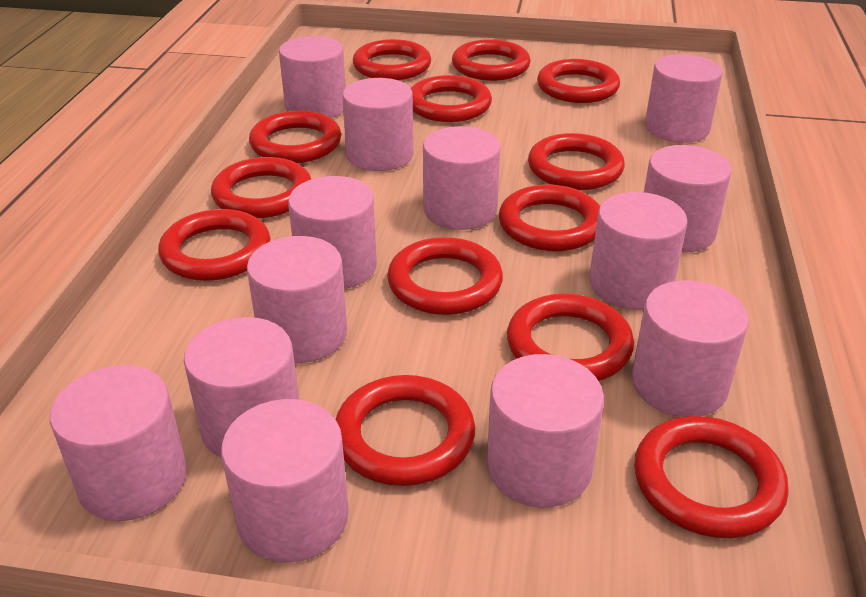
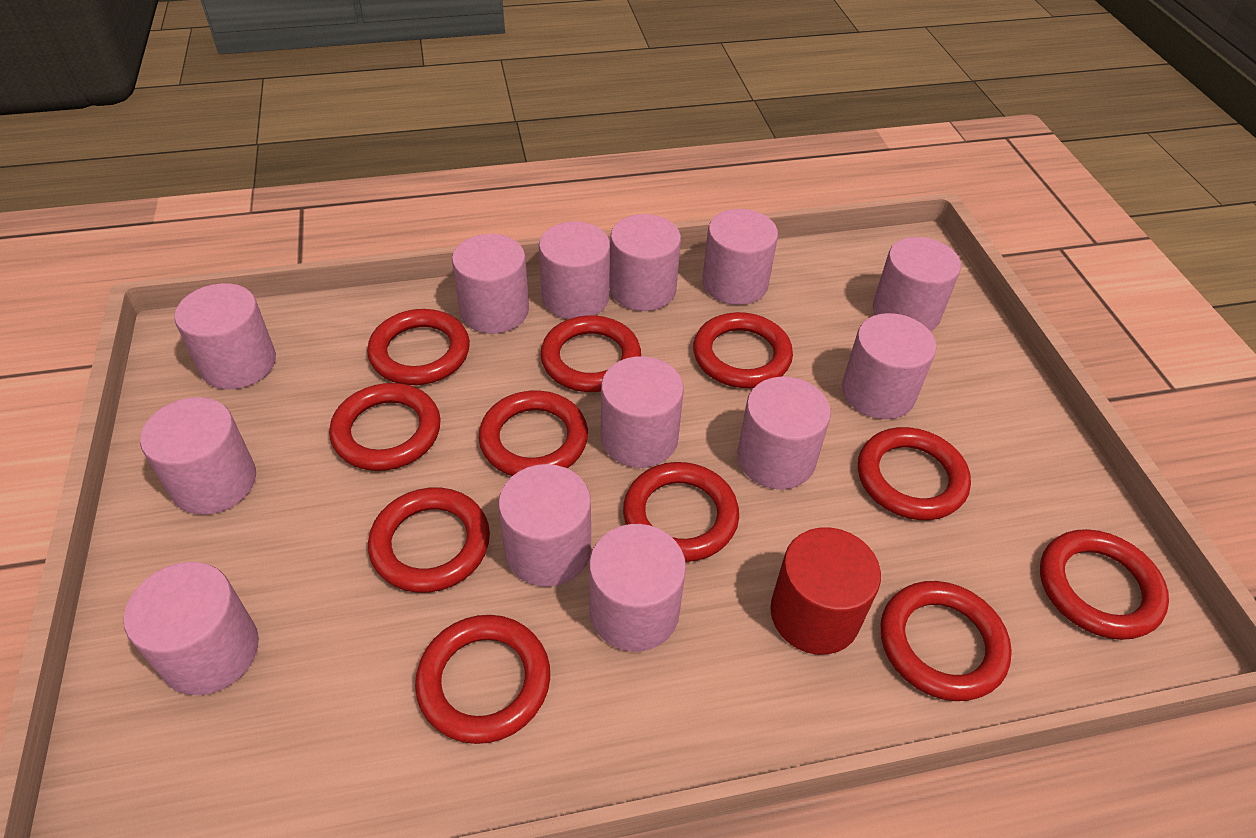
red cylinder: none = 0 -> [770,527,881,655] = 1
red ring: [158,209,270,281] [211,157,311,218] [249,111,341,163] [336,375,475,486] [353,39,431,80] [387,237,503,315] [411,75,492,122] [452,39,531,81] [499,185,600,251] [507,294,634,381] [528,133,625,190] [537,59,620,103] [634,416,789,538] = 13 -> [329,383,441,471] [367,309,470,385] [368,487,490,593] [415,615,550,744] [479,391,588,476] [540,315,641,392] [623,462,739,562] [693,312,793,388] [858,427,971,520] [881,581,1012,701] [1040,529,1169,640] = 11

